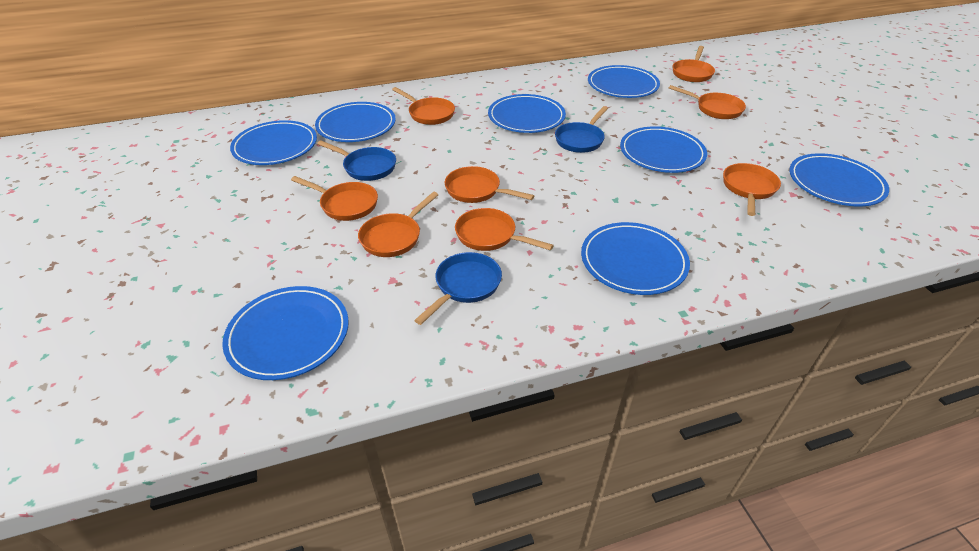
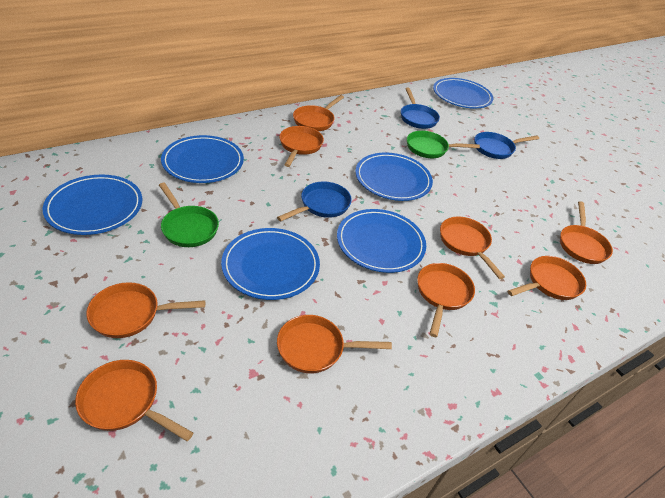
blue plate: [222,286,349,380] [230,120,317,165] [315,102,396,142] [488,94,566,133] [581,222,690,295] [588,65,660,98] [620,126,707,173] [789,153,889,206] = 8 -> [43,175,142,235] [161,135,244,183] [221,228,320,300] [337,209,426,273] [355,153,433,201] [433,78,493,109] = 6
green pan: none = 0 -> [159,183,219,247] [407,131,480,158] = 2
orange pan: [291,176,378,221] [358,192,438,257] [392,87,455,125] [444,166,534,203] [455,208,554,251] [669,85,746,119] [672,46,715,82] [723,163,781,216] = 8 -> [75,360,193,441] [86,282,205,338] [277,315,392,373] [279,126,324,167] [293,95,344,131] [417,263,475,337] [440,217,505,279] [507,256,586,300] [560,201,613,264] = 9

